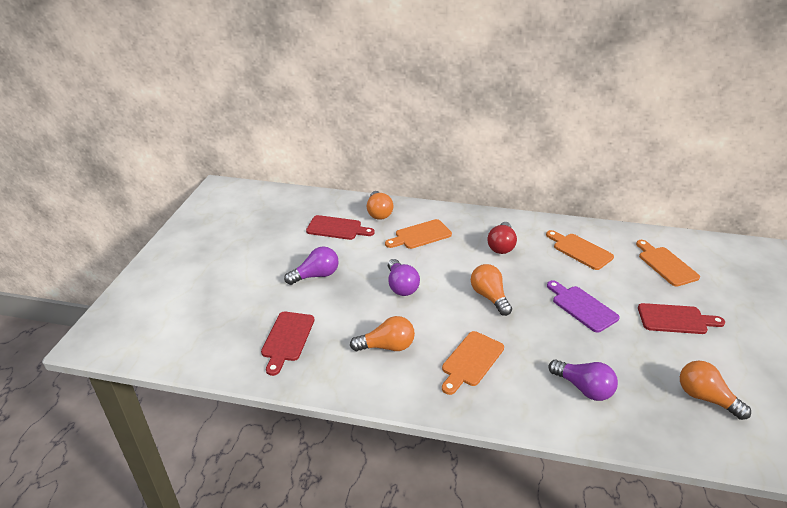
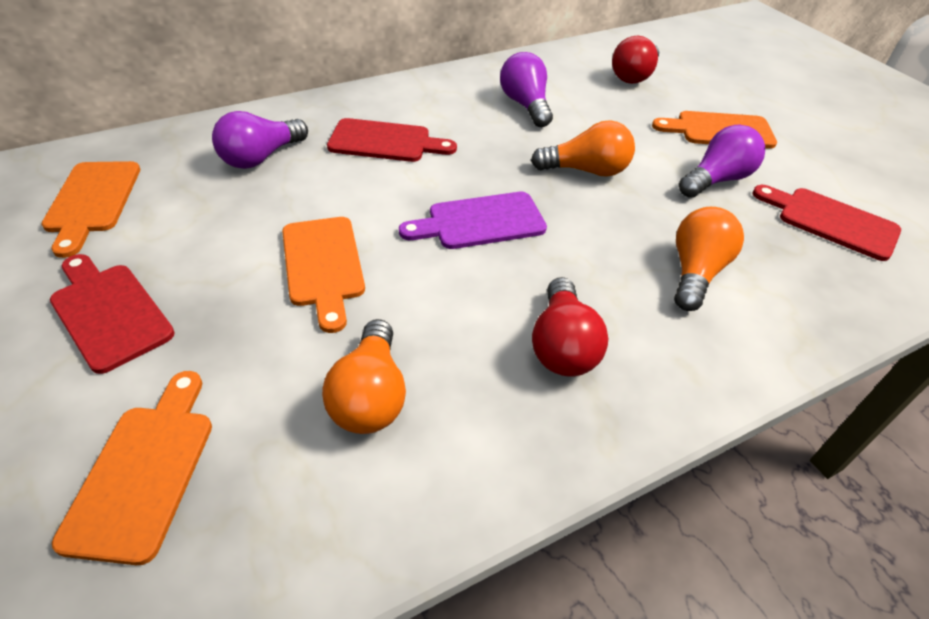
orange light bulb: [350,316,415,351] [367,191,393,220] [471,264,512,316] [680,361,751,420] = 4 -> [322,319,406,434] [531,120,635,177] [674,207,744,311] = 3
red light bulb: [487,222,517,254] = 1 -> [532,277,608,377] [612,36,659,84] = 2

